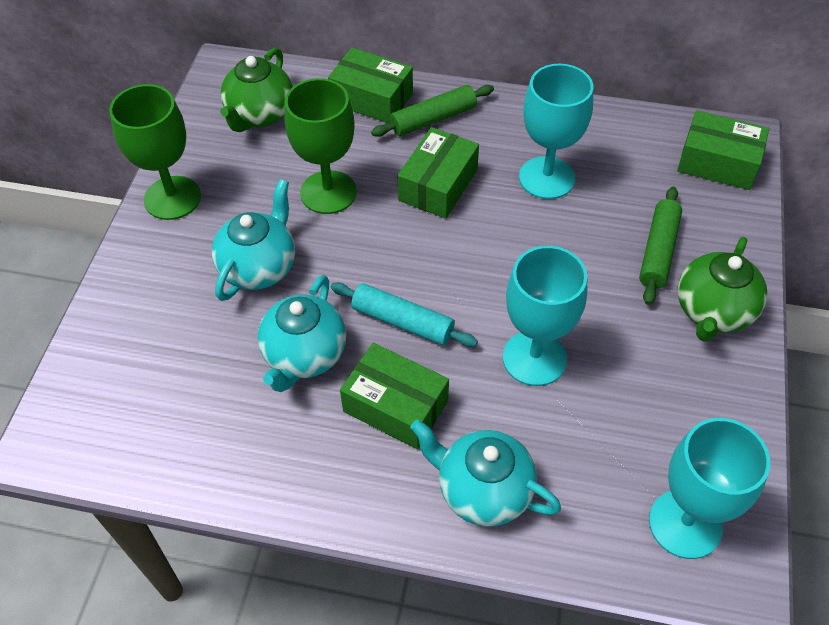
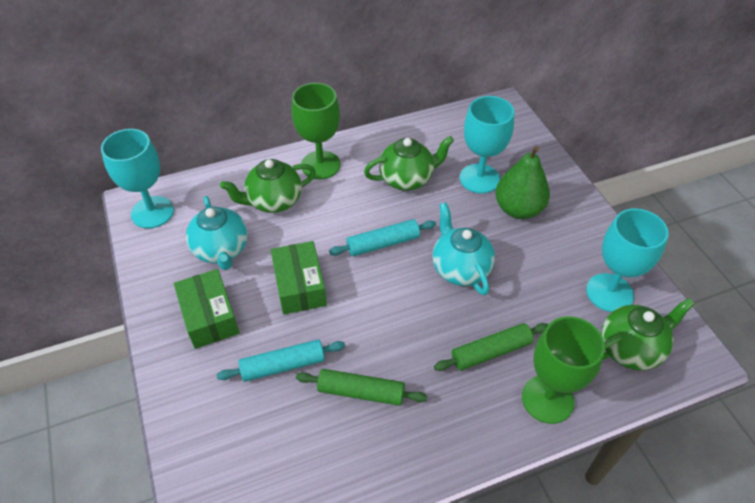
green box: [328,47,413,124] [340,343,449,449] [397,127,479,219] [677,110,769,190] = 4 -> [174,269,240,349] [271,241,327,314] = 2
green pear: none = 0 -> [495,146,550,219] = 1
green teapot: [220,47,293,132] [678,237,767,342] = 2 -> [220,159,316,213] [364,136,454,191] [601,298,694,370] = 3
turquoise rolling pin: [331,282,478,347] = 1 -> [217,340,345,382] [329,219,436,256] = 2
turquoise teapot: [212,179,295,301] [258,275,346,392] [410,420,561,527] = 3 -> [186,196,248,270] [432,202,495,295] = 2

